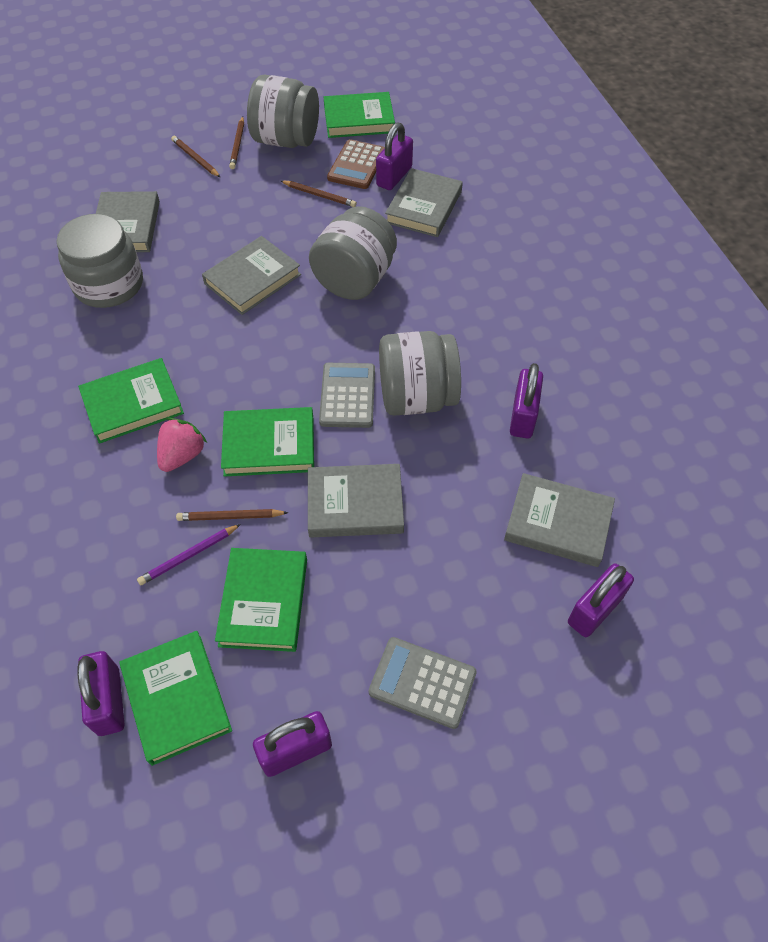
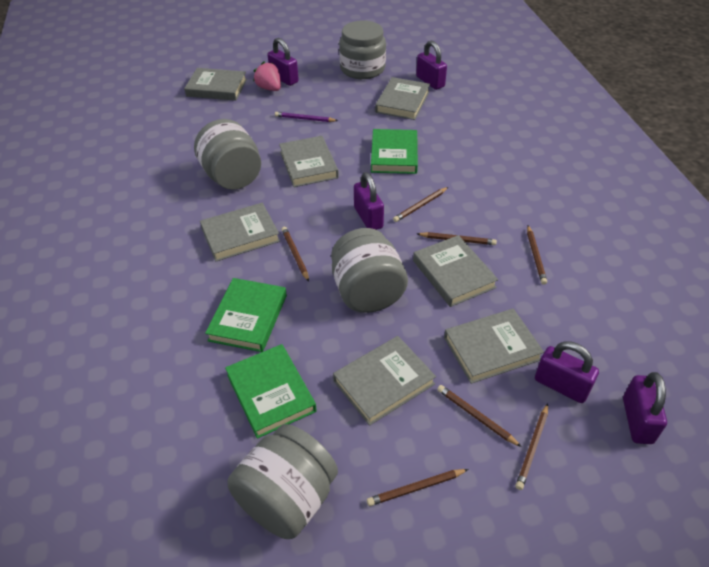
brown calculator: [327,139,385,189] = 1 -> none = 0
brown pencil: [171,136,220,177] [176,509,288,521] [229,117,244,169] [281,180,357,207] = 4 -> [282,227,309,282] [367,469,468,506] [393,187,448,222] [417,232,497,245] [437,385,522,447] [515,403,548,490] [527,226,547,285] = 7
green book: [78,358,184,444] [119,631,232,766] [215,548,307,652] [221,407,314,477] [324,92,395,138] = 5 -> [205,278,287,352] [225,344,317,439] [371,129,418,174] = 3
grey book: [96,191,160,252] [202,236,301,315] [308,464,404,538] [385,168,463,237] [504,473,615,567] = 5 -> [184,68,247,101] [200,203,280,261] [279,136,339,187] [333,336,436,426] [375,77,430,120] [413,235,498,307] [444,308,544,384] = 7
grey calculator: [319,363,375,428] [369,637,477,729] = 2 -> none = 0

